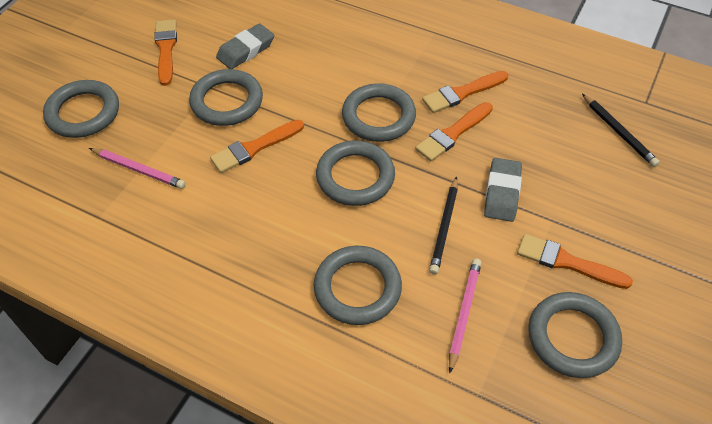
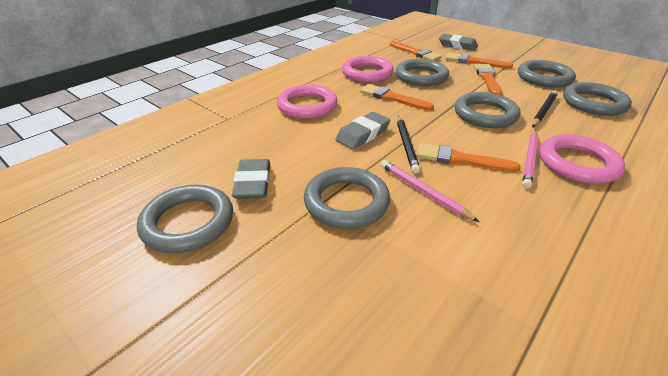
grey eraser: [216,23,274,69] [484,158,522,222] = 2 -> [232,159,270,199] [335,112,390,149] [439,34,478,51] = 3
pink ring: none = 0 -> [277,84,337,119] [342,56,394,82] [539,134,625,184] = 3

